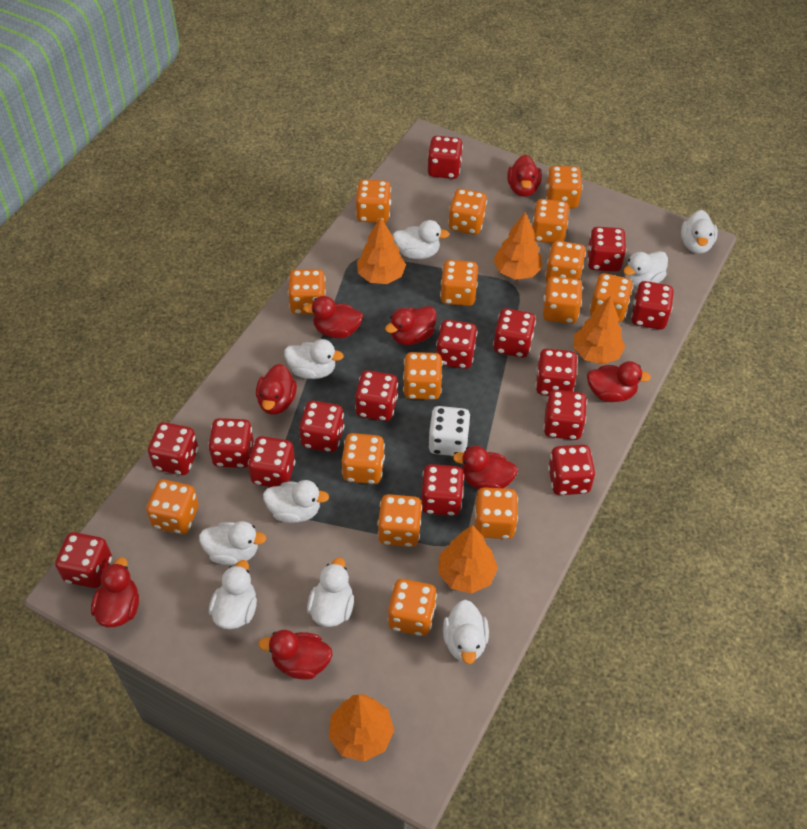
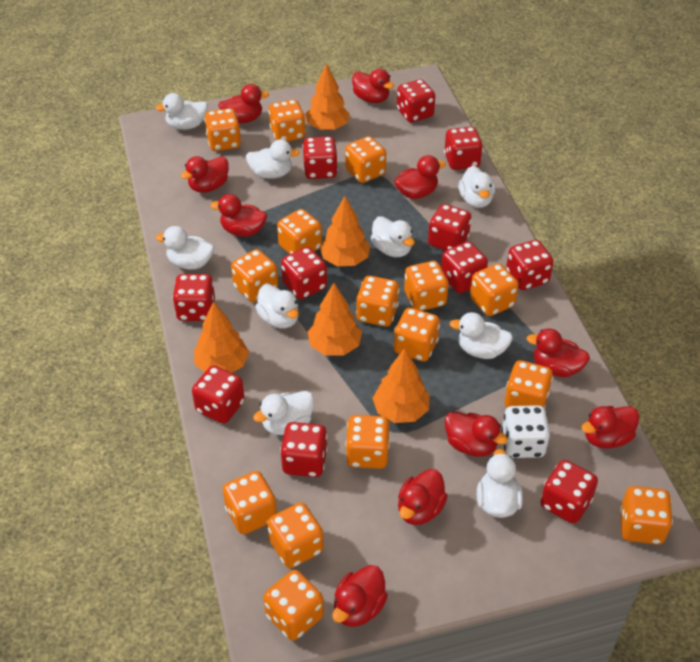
red dice: [55,532,112,588] [148,422,198,475] [208,418,254,468] [248,436,295,487] [299,401,345,452] [355,370,398,421] [421,464,464,516] [428,136,463,179] [436,320,477,369] [493,308,536,358] [535,349,578,396] [544,390,587,440] [548,445,595,495] [587,227,626,272] [631,281,674,330] = 15 -> [172,274,215,321] [192,366,245,424] [280,422,328,477] [281,247,327,299] [302,136,338,179] [397,79,435,123] [428,204,471,251] [441,242,488,293] [444,127,483,170] [506,240,554,290] [540,460,598,524] = 11
red duck: [91,557,139,627] [256,364,297,415] [258,630,333,680] [303,296,363,338] [385,306,437,345] [453,446,518,489] [507,155,542,197] [587,361,651,402] = 8 -> [181,156,229,193] [210,194,267,237] [218,84,269,124] [332,565,388,627] [352,69,394,103] [394,155,446,199] [398,469,448,525] [445,411,508,457] [526,328,590,377] [581,406,639,449] = 10

